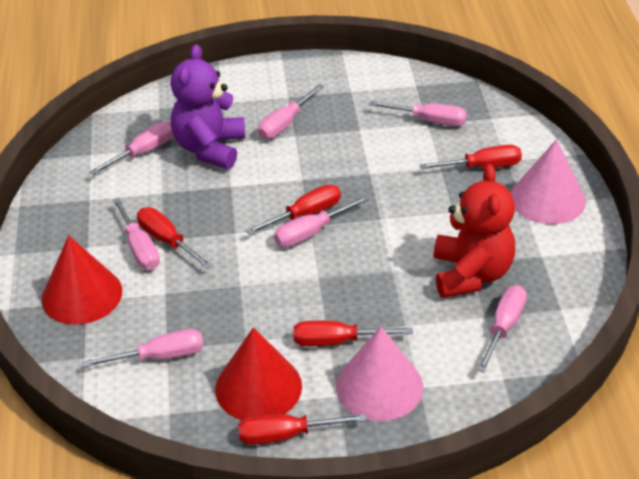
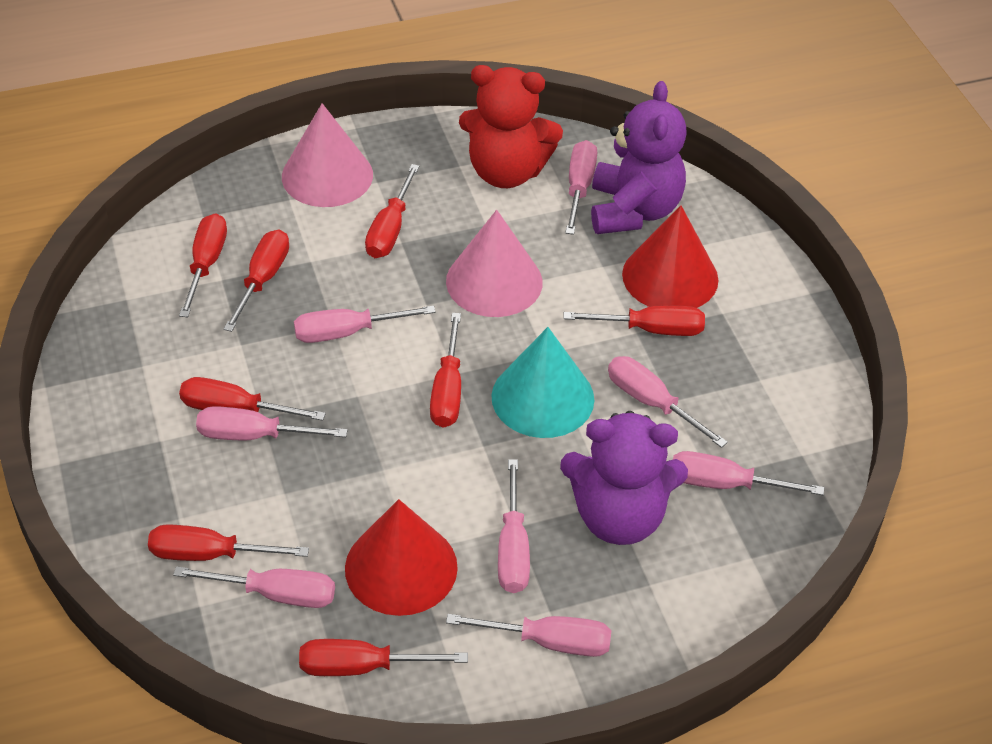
pink screwdriver: [82,329,203,368] [90,122,174,175] [113,198,160,270] [258,84,324,139] [274,196,369,247] [369,101,467,126] [477,285,527,373] = 7 -> [173,566,335,608] [196,406,348,440] [294,306,436,343] [446,614,611,657] [498,459,530,593] [565,140,597,235] [608,356,728,448] [673,451,824,495] = 8
purple teddy bear: [170,44,245,169] = 1 -> [560,411,688,545] [591,81,687,234] = 2
red screwdriver: [137,207,213,269] [238,414,367,445] [245,185,341,235] [293,321,413,346] [419,145,522,169] = 5 -> [148,524,309,561] [179,213,227,317] [179,377,326,421] [223,229,289,332] [299,639,468,676] [365,164,420,258] [430,313,461,428] [563,305,705,336] = 8
turquoise cone: none = 0 -> [491,327,594,438] = 1

